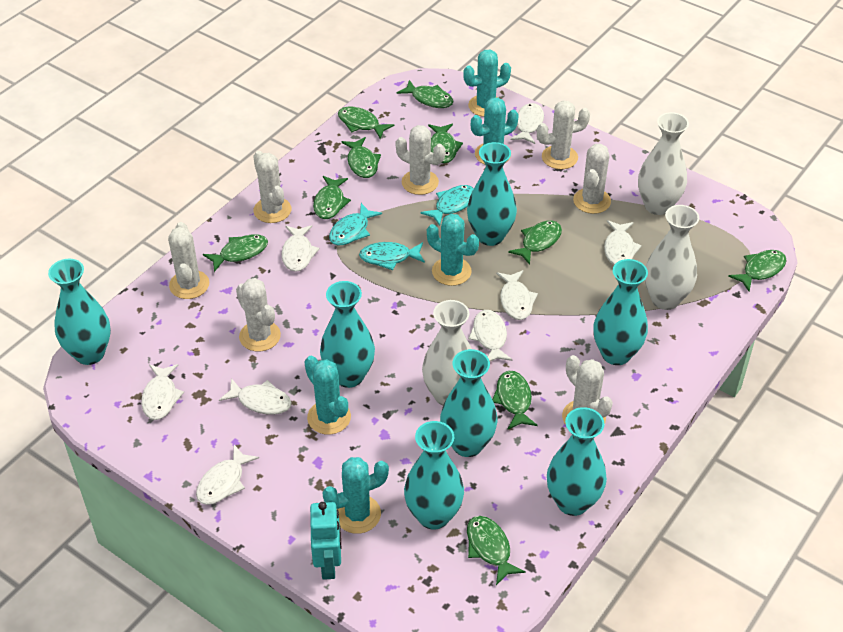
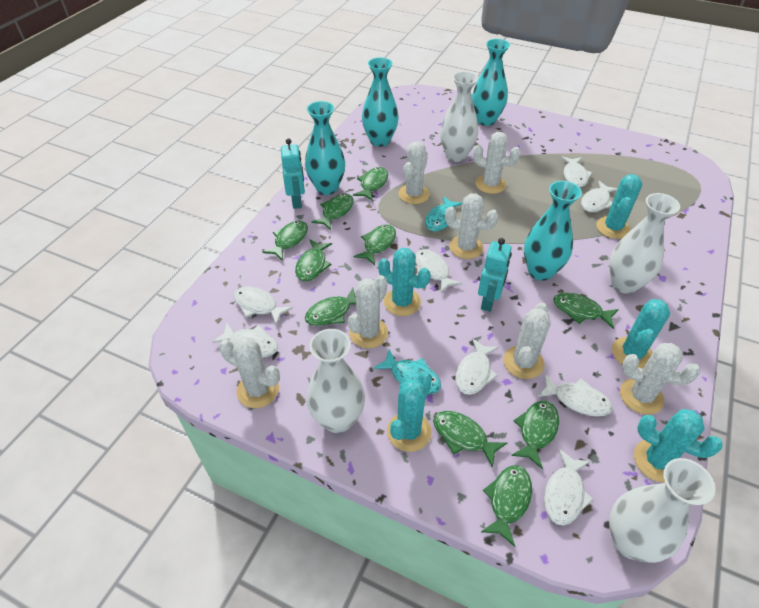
turquoise fish: [329,203,382,246] [359,242,425,270] [421,185,474,226] = 3 -> [373,349,441,395] [425,196,463,231] = 2
turquoise robot: [310,502,341,580] = 1 -> [281,138,305,209] [478,238,512,312] = 2
turquoise vase: [48,259,111,365] [320,281,375,388] [404,421,464,530] [440,349,498,457] [467,142,517,246] [547,407,607,516] [593,259,648,365] = 7 -> [305,101,345,195] [362,57,399,147] [472,39,510,126] [524,181,582,281] = 4
white vase: [422,300,472,406] [638,112,689,215] [645,205,699,310] = 3 -> [306,329,365,433] [440,71,478,162] [609,193,680,294] [609,458,715,563] = 4

